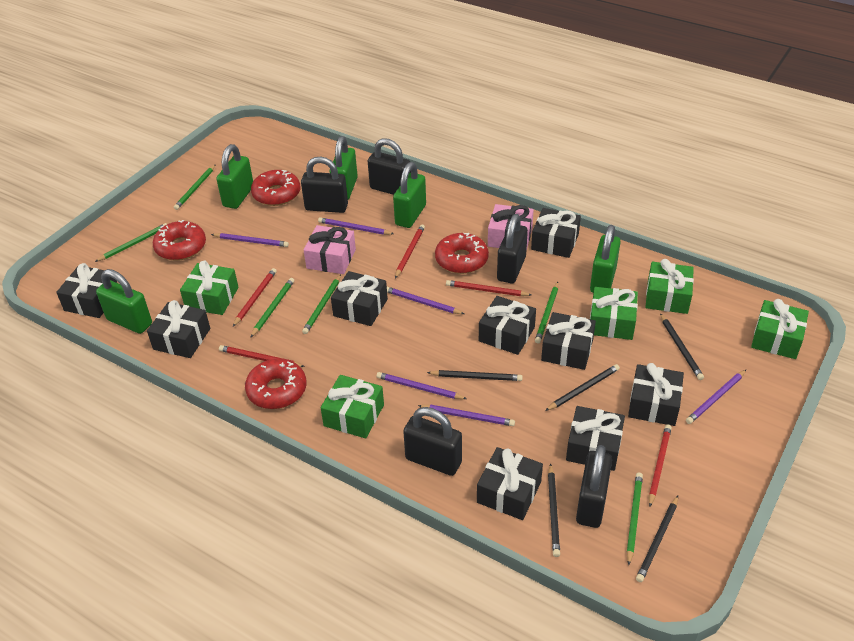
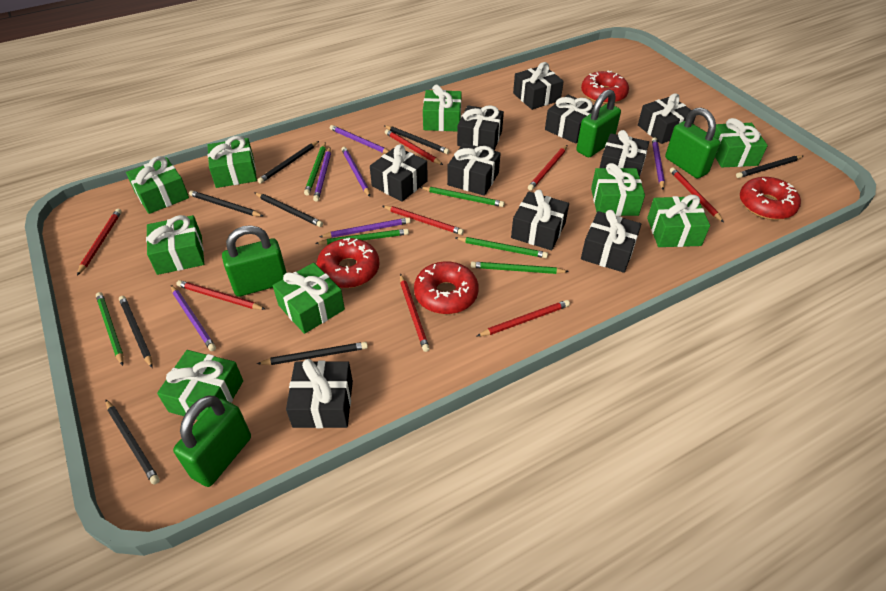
black gift: [56,263,117,318] [147,300,210,358] [331,271,388,326] [477,447,543,520] [479,296,536,355] [531,208,581,258] [541,312,596,370] [566,406,625,471] [628,363,684,426] = 9 -> [286,359,353,428] [370,144,428,202] [447,143,501,196] [457,105,504,151] [511,190,569,250] [513,62,564,110] [545,95,594,144] [581,210,641,273] [600,130,649,177] [638,93,696,144] = 10
black padlock: [301,157,348,213] [368,138,411,195] [403,407,462,476] [497,214,528,283] [576,445,612,528] = 5 -> none = 0
black pencil: [427,370,523,381] [545,364,620,411] [548,463,560,557] [636,496,678,582] [660,313,704,380] = 5 -> [105,399,160,485] [119,296,153,368] [189,190,263,217] [255,193,323,227] [257,141,319,184] [257,342,368,365] [384,125,449,154] [736,155,803,178] = 8
green gift: [180,260,239,315] [321,375,384,438] [590,287,638,340] [646,259,694,314] [751,299,809,359] = 5 -> [126,156,189,214] [146,215,204,275] [157,350,243,420] [208,136,257,188] [273,263,345,334] [423,85,462,131] [591,163,645,216] [647,195,710,247] [714,118,768,167] = 9
green padlock: [96,269,152,334] [216,144,253,209] [330,136,358,200] [393,162,426,228] [590,225,621,293] = 5 -> [173,395,251,487] [222,225,287,297] [576,89,621,157] [665,107,720,178] = 4
pink gift: [304,225,356,274] [488,204,534,251] = 2 -> none = 0
red pencil: [219,345,305,367] [233,268,277,327] [395,224,425,278] [446,280,531,296] [649,424,672,507] = 5 -> [77,209,122,276] [176,280,265,310] [383,206,464,235] [385,129,443,165] [400,274,430,352] [477,300,570,336] [528,145,567,191] [670,167,724,222] = 8

